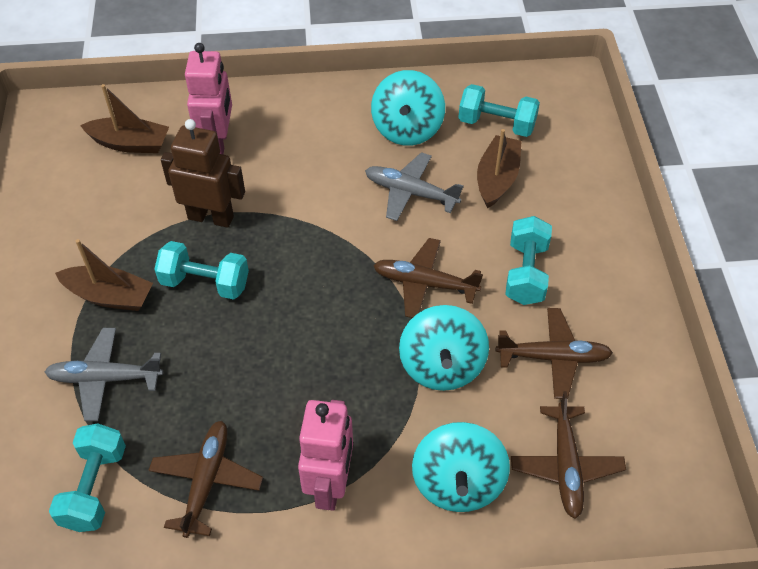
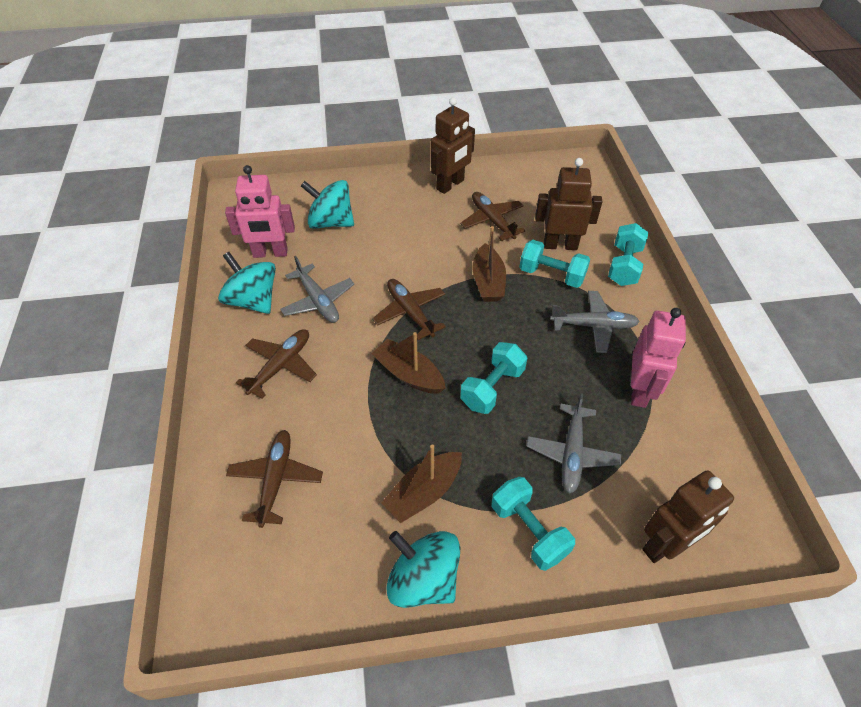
brown robot: [161,119,245,228] = 1 -> [431,98,475,194] [535,158,602,250] [642,470,734,563] = 3
grey plane: [45,328,163,421] [365,152,464,221] = 2 -> [280,256,354,323] [526,393,621,494] [550,291,640,353] = 3

